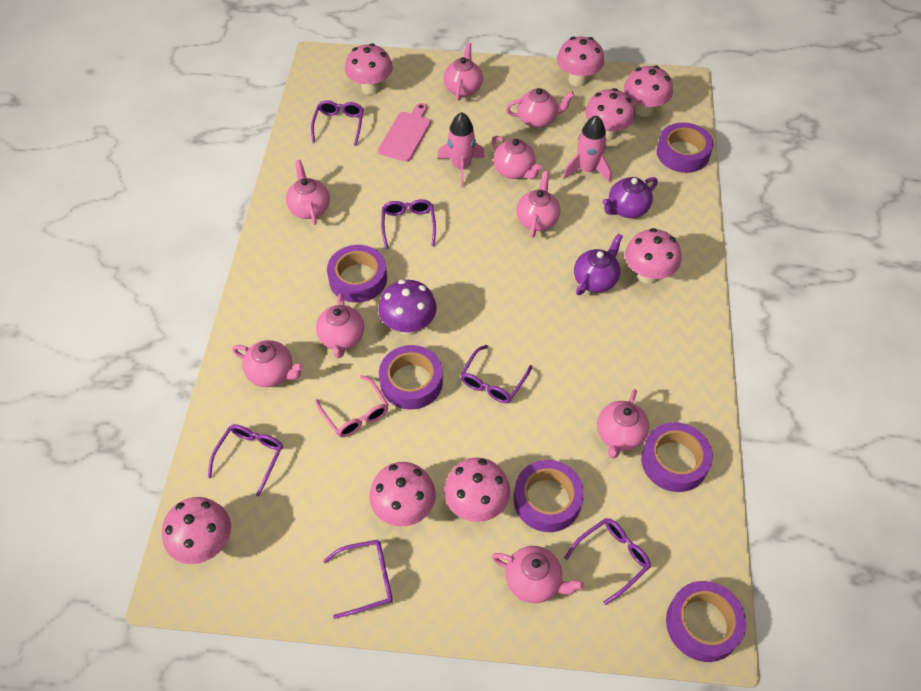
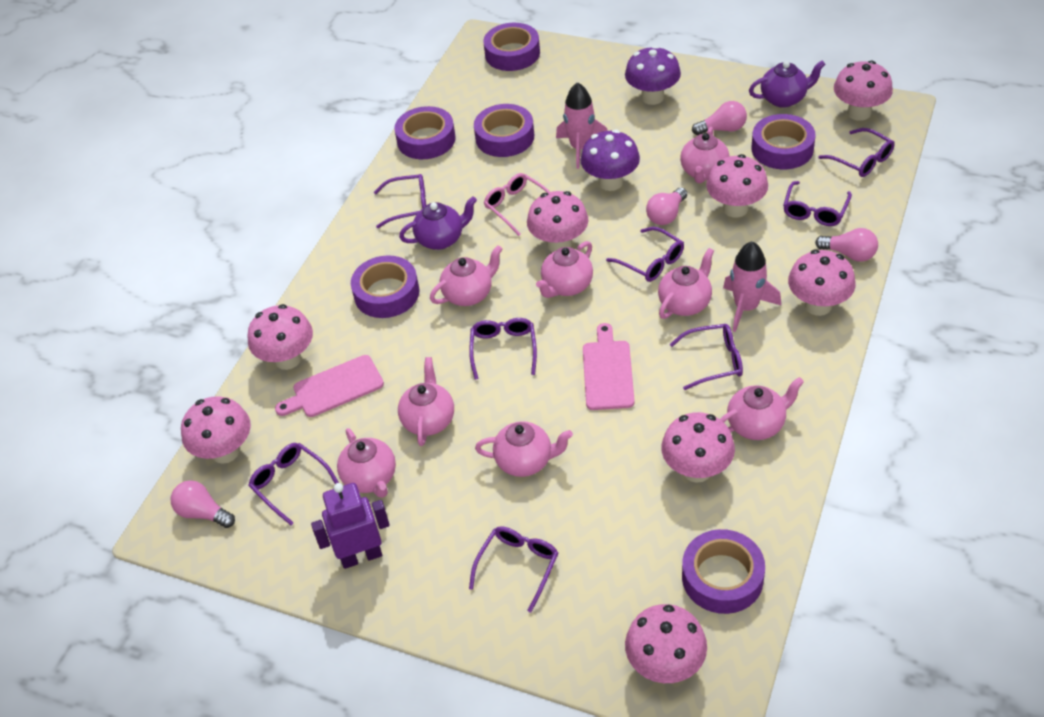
pink cutting board: [378,103,431,161] = 1 -> [275,355,384,417] [583,323,635,410] = 2
pink light bulb: none = 0 -> [170,480,235,528] [646,187,687,225] [692,101,747,135] [815,228,878,262] = 4
pink teapot: [232,340,304,387] [286,160,330,225] [316,293,364,358] [444,43,483,100] [492,136,542,179] [492,546,584,603] [506,88,575,128] [516,171,560,237] [597,389,649,458] = 9 -> [337,428,396,498] [398,357,454,446] [430,245,502,306] [475,421,573,477] [536,241,593,298] [658,248,714,319] [680,127,730,183] [720,377,804,440] = 8
purple glasses: [208,424,283,497] [311,100,364,146] [323,540,393,619] [381,199,436,249] [460,345,532,403] [564,518,651,605] = 6 -> [248,443,339,525] [374,174,426,228] [469,318,537,380] [469,526,558,613] [606,227,684,282] [670,324,743,390] [783,181,852,226] [818,128,895,177] = 8
purple mushroom: [378,279,437,335] = 1 -> [580,130,640,191] [625,45,681,105] = 2
purple robot: none = 0 -> [311,483,390,569] = 1

